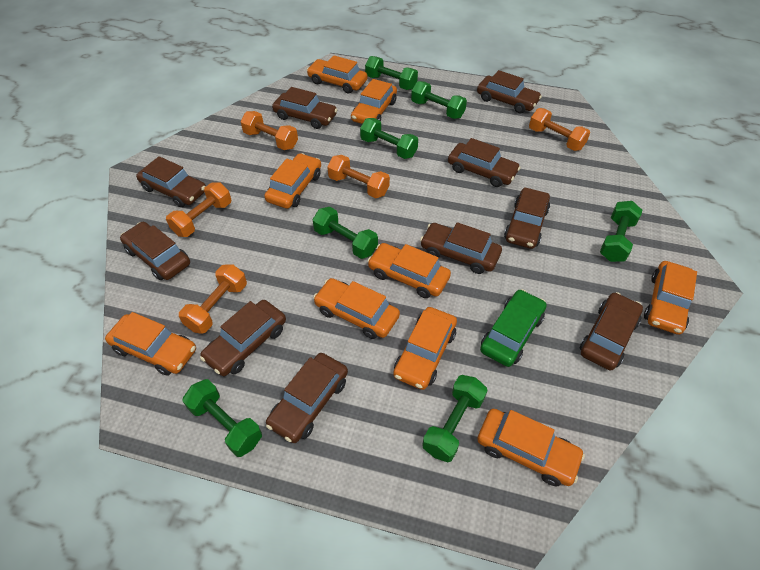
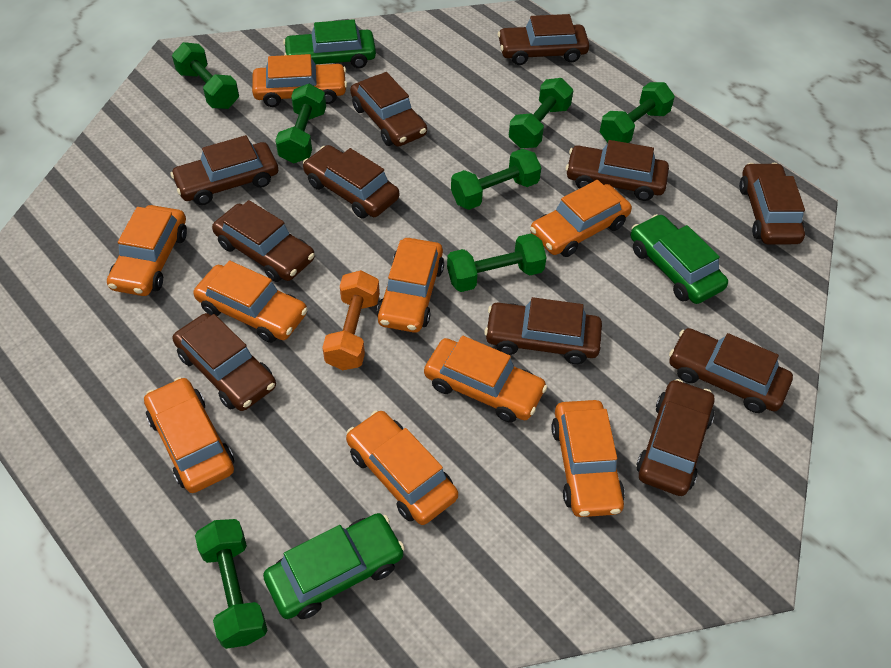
brown car: [120,222,190,280] [136,156,206,207] [200,300,286,376] [266,353,348,443] [272,87,337,129] [420,222,502,274] [448,138,521,187] [477,70,542,113] [504,187,550,249] [580,292,643,371] = 10 -> [170,135,278,205] [172,313,276,411] [212,200,315,282] [303,145,399,219] [350,72,427,147] [484,297,602,364] [498,14,589,65] [566,140,669,201] [636,379,715,496] [669,328,793,413] [739,163,805,244] = 11
green car: [480,289,547,367] = 1 -> [263,513,405,619] [283,19,376,68] [631,214,728,304] = 3
orange dumbbell: [166,182,231,237] [179,264,247,334] [240,111,298,150] [327,155,390,198] [529,108,590,151] = 5 -> [322,270,380,370] = 1

